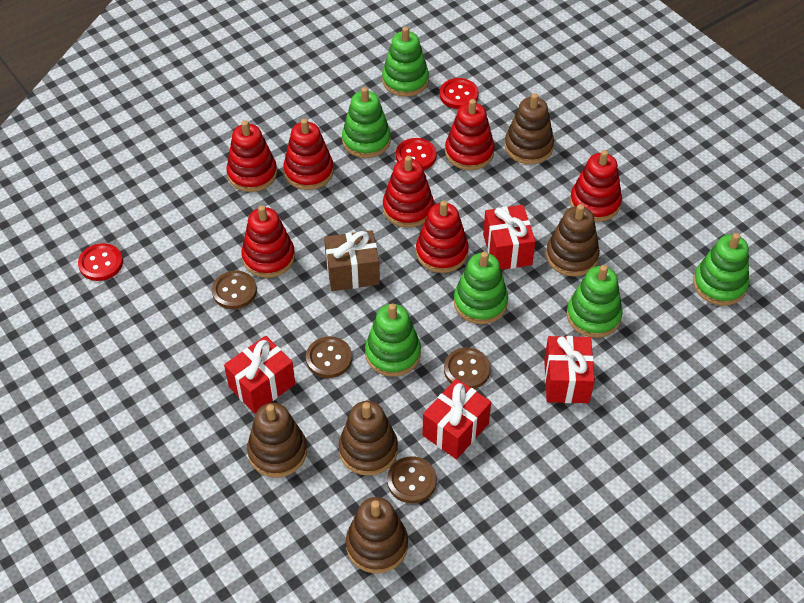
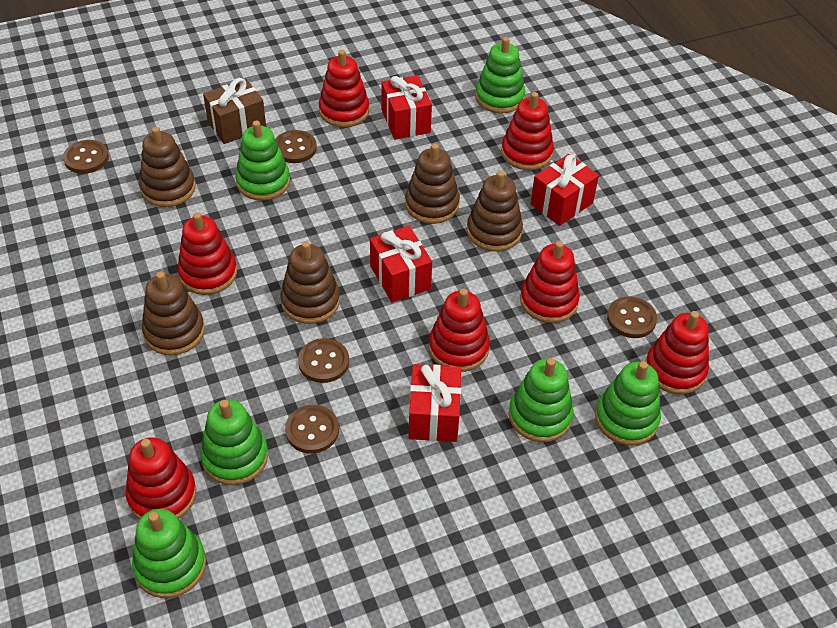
brown button: [212,271,257,309] [306,336,352,378] [387,456,437,503] [444,348,491,389] = 4 -> [63,140,109,174] [276,130,317,163] [285,405,339,454] [298,338,349,383] [607,296,657,338] = 5
red button: [78,243,123,281] [396,138,436,170] [440,78,479,109] = 3 -> none = 0

